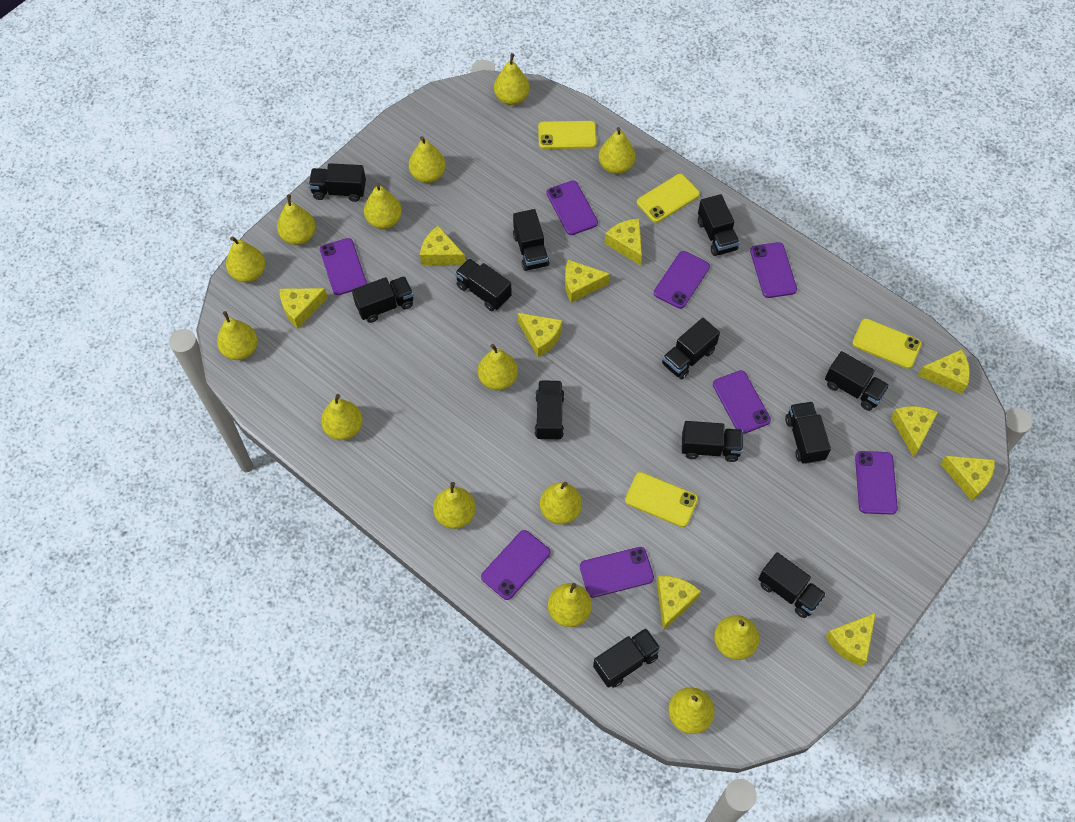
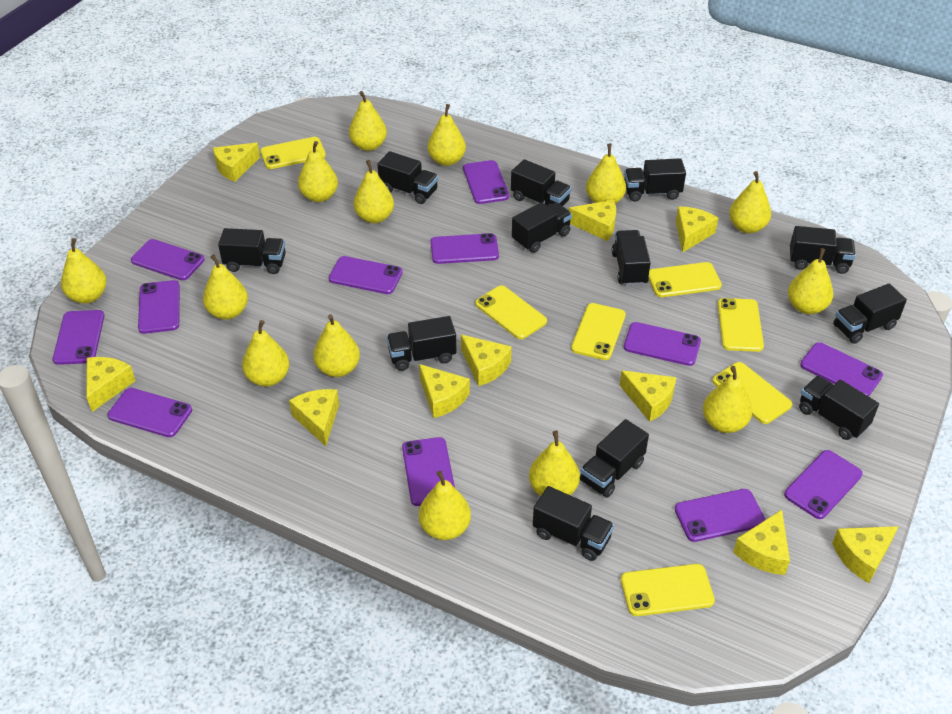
purple phone: [320,238,367,295] [481,530,551,600] [547,180,598,235] [580,547,654,598] [654,251,710,309] [713,370,771,434] [750,242,797,298] [855,451,898,515] = 8 -> [53,310,105,365] [108,388,192,437] [131,239,204,280] [138,280,180,334] [329,256,403,294] [402,437,455,506] [431,233,499,264] [463,160,509,204] [624,322,701,366] [675,489,765,542] [784,450,863,519] [800,342,883,396] = 12
yellow phone: [538,121,597,149] [625,472,698,527] [637,174,700,223] [852,318,922,369] = 4 -> [260,137,326,169] [475,285,547,339] [571,303,626,360] [621,564,715,616] [649,262,722,297] [712,362,792,424] [718,298,764,352] = 7

